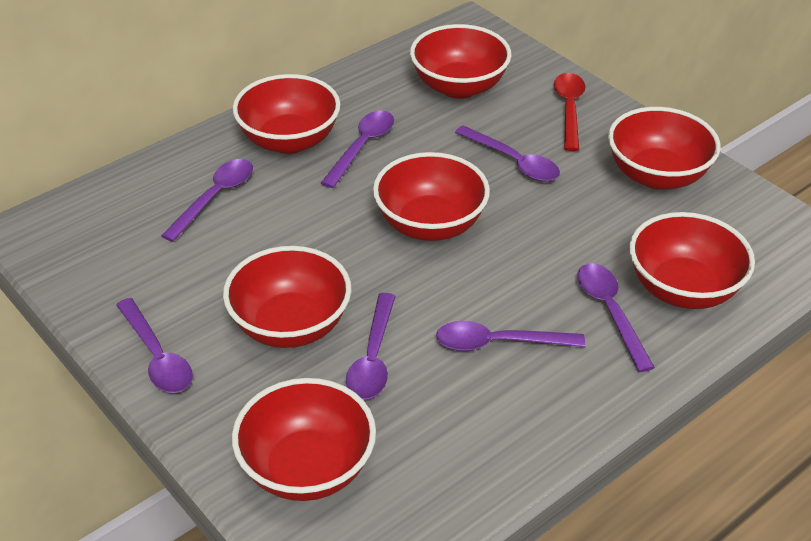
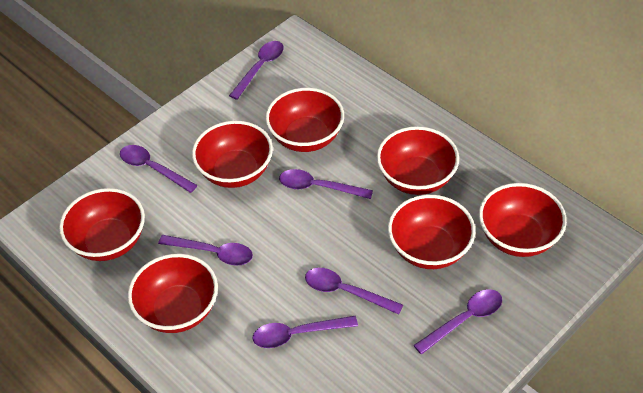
red spoon: [554,73,585,151] = 1 -> none = 0

